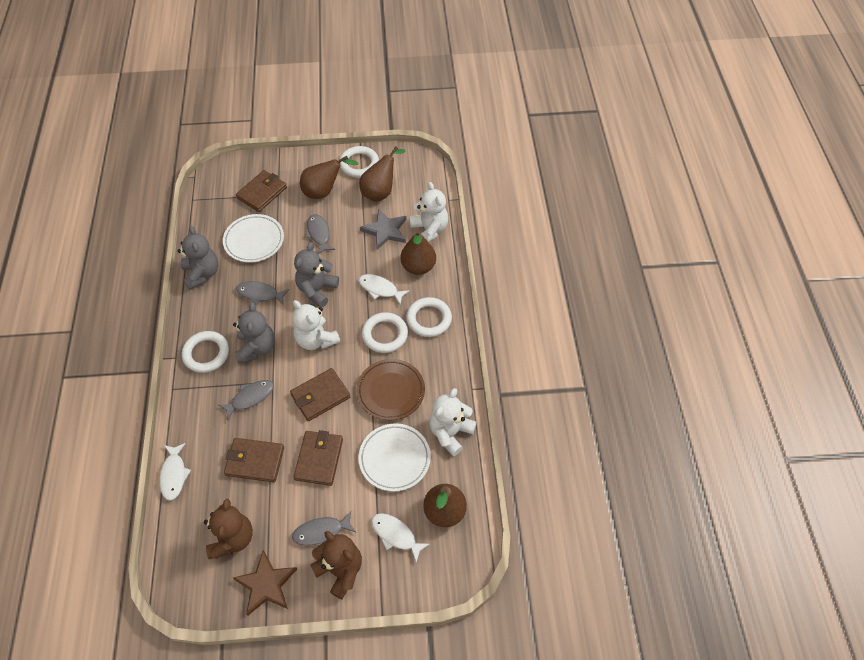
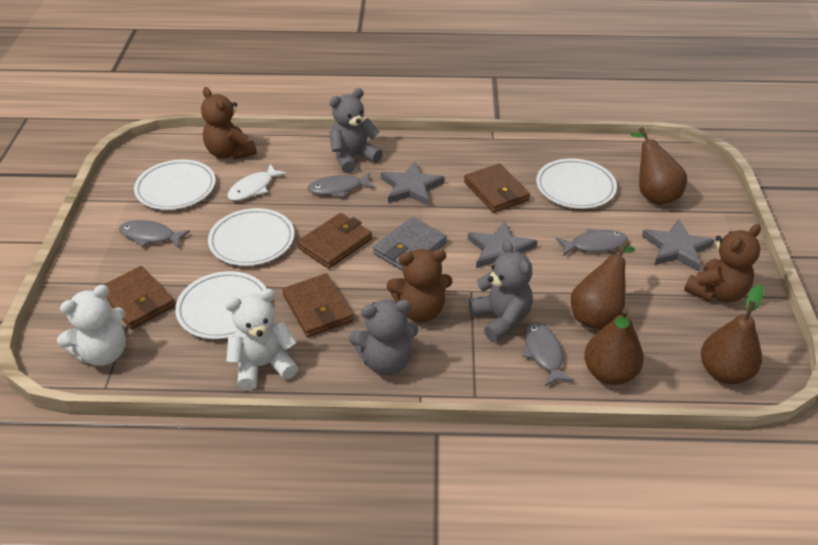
brown plate: [356,359,425,421] = 1 -> none = 0
brown star: [233,550,297,616] = 1 -> none = 0
brown teddy bear: [204,499,253,559] [310,531,362,599] = 2 -> [201,87,257,160] [387,249,452,322] [684,224,761,303] = 3
grey star: [360,209,407,250] = 1 -> [381,161,445,206] [468,221,537,268] [642,219,715,272] = 3
grey wallet: none = 0 -> [373,217,447,270] = 1
white fish: [160,443,191,501] [359,274,410,305] [372,513,430,563] = 3 -> [227,164,287,201] = 1
white plate: [223,214,284,263] [359,423,431,492] = 2 -> [134,159,216,210] [175,271,267,339] [208,208,294,266] [536,158,617,209] = 4
white ring: [182,331,229,373] [340,146,379,177] [362,312,408,353] [406,297,452,337] = 4 -> none = 0
white teddy bear: [292,300,340,350] [409,182,448,242] [429,388,477,456] = 3 -> [57,285,126,366] [225,289,298,390] = 2

